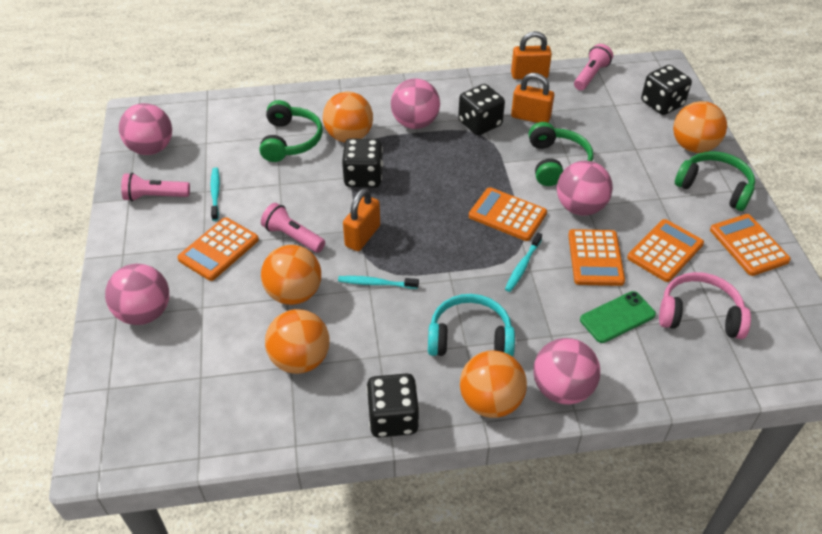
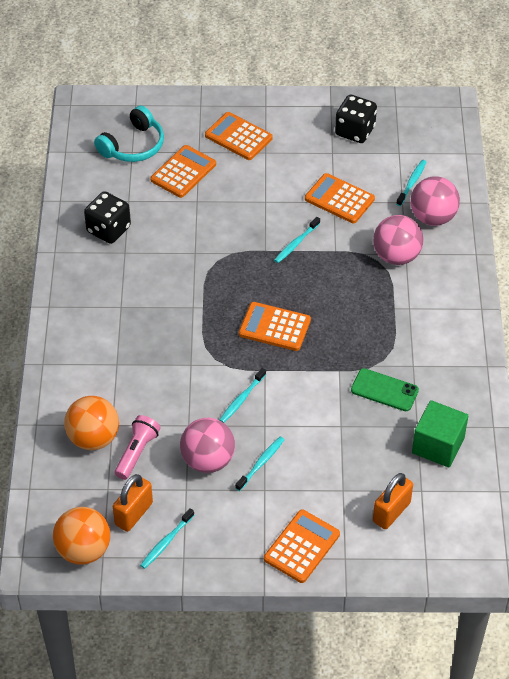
black dice: [342,138,383,188] [366,374,419,438] [458,84,505,135] [641,65,692,115] = 4 -> [84,191,131,244] [335,95,377,143] = 2
green cube: none = 0 -> [412,400,468,467] = 1
green headphones: [259,100,323,162] [529,122,593,186] [675,151,755,211] = 3 -> none = 0
orange ball: [261,245,321,305] [265,309,330,374] [323,92,373,142] [460,350,527,418] [673,101,727,153] = 5 -> [53,507,110,565] [64,396,119,450] = 2
orange padlock: [343,188,380,251] [511,31,552,79] [511,73,554,123] = 3 -> [113,474,153,532] [373,473,413,529] = 2
pink ball: [105,264,169,325] [119,103,172,155] [391,79,440,129] [533,338,600,404] [557,161,613,216] = 5 -> [180,418,235,473] [373,215,424,265] [410,176,460,226] = 3
pink flashlight: [121,173,190,201] [261,203,325,253] [574,44,613,90] = 3 -> [115,415,161,480] = 1
pink headphones: [659,272,751,339] = 1 -> none = 0
turquoise toothbrush: [211,168,220,221] [338,276,419,289] [505,232,542,292] = 3 -> [140,508,194,569] [220,368,266,423] [235,436,285,491] [274,217,320,263] [396,160,426,206] = 5

